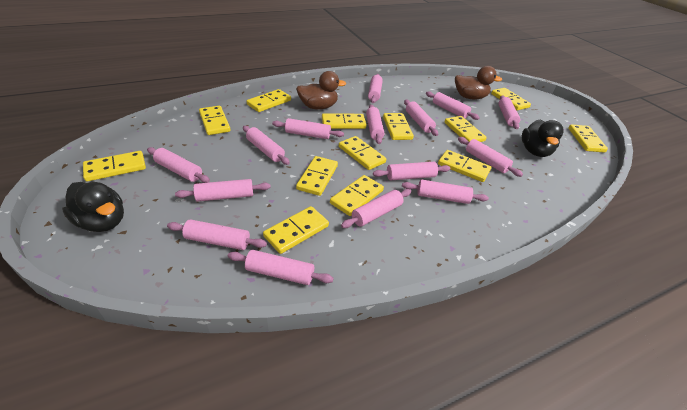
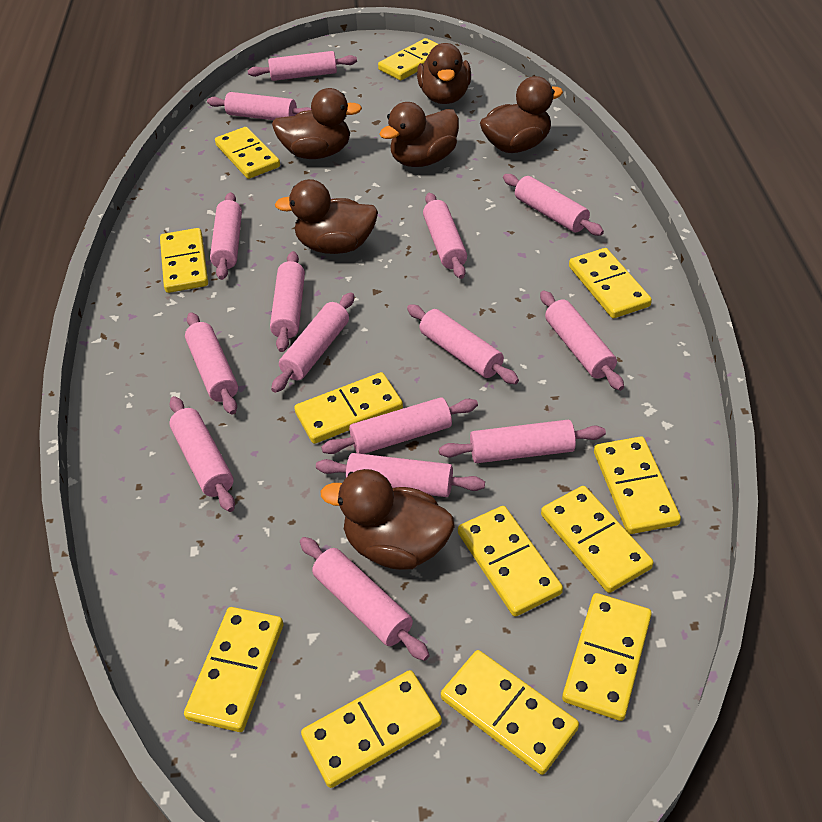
black duck: [62,182,124,232] [522,120,564,157] = 2 -> none = 0
brown duck: [296,71,346,110] [455,66,502,100] = 2 -> [272,88,362,159] [275,179,378,254] [321,469,454,570] [379,102,459,167] [417,43,471,104] [480,76,563,153] = 6
yellow domino: [83,151,146,181] [199,106,231,135] [246,89,291,112] [263,206,329,254] [296,156,338,196] [322,113,366,129] [330,175,384,216] [339,136,386,170] [383,113,414,140] [438,150,491,182] [444,116,487,142] [491,88,531,110] [568,124,608,153] = 13 -> [160,228,208,293] [184,607,283,732] [215,127,280,179] [294,372,403,444] [301,670,442,788] [378,38,438,80] [441,650,579,775] [458,506,563,617] [541,486,653,593] [562,593,652,721] [569,248,652,318] [594,436,681,534] = 12

